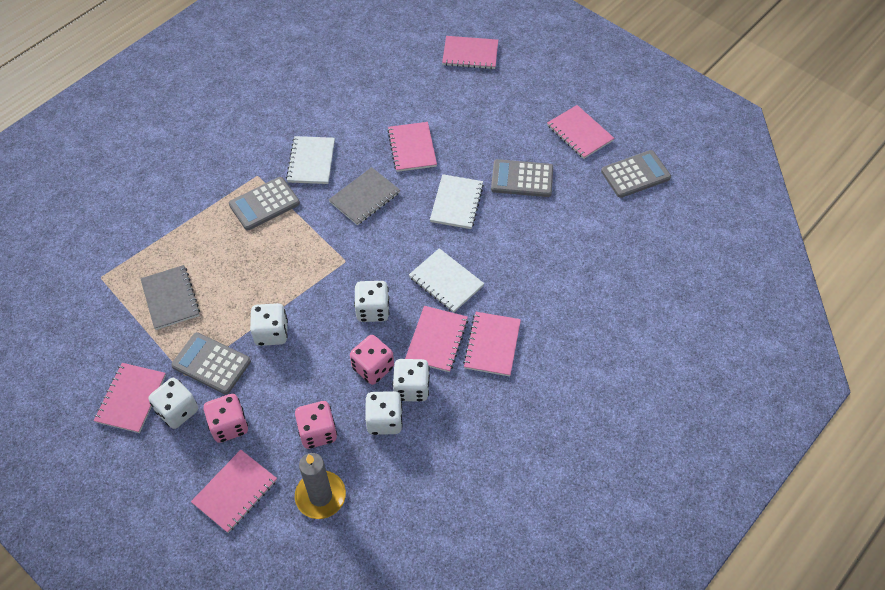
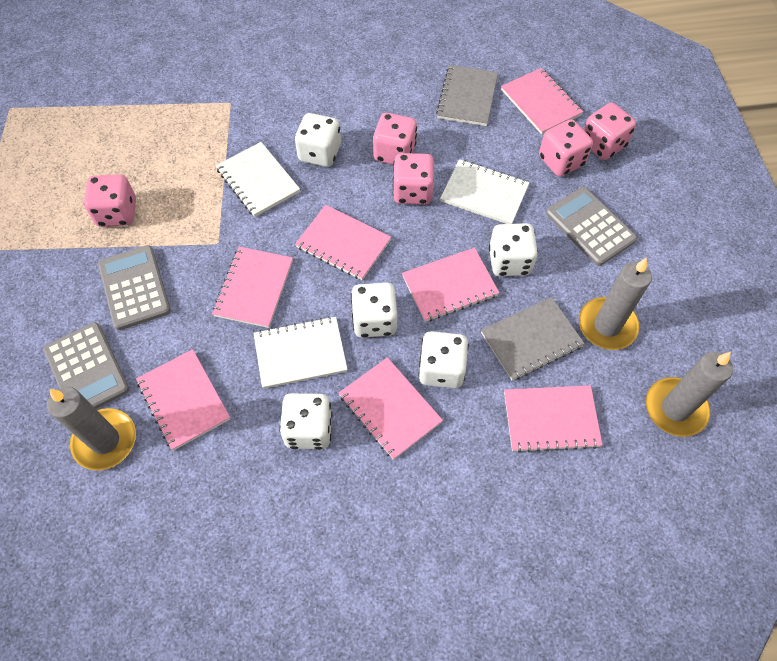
grey calculator: [171,332,251,395] [229,177,300,230] [491,159,553,197] [601,150,671,198] = 4 -> [43,322,129,409] [98,245,171,330] [546,187,637,266] = 3
grey candle: [295,453,346,519] = 1 -> [47,387,136,471] [579,258,652,350] [646,352,733,437] = 3
pink dice: [204,394,248,443] [295,401,337,449] [350,335,394,385] = 3 -> [84,174,136,227] [373,113,417,164] [393,153,434,204] [539,120,593,177] [584,103,636,160] = 5

